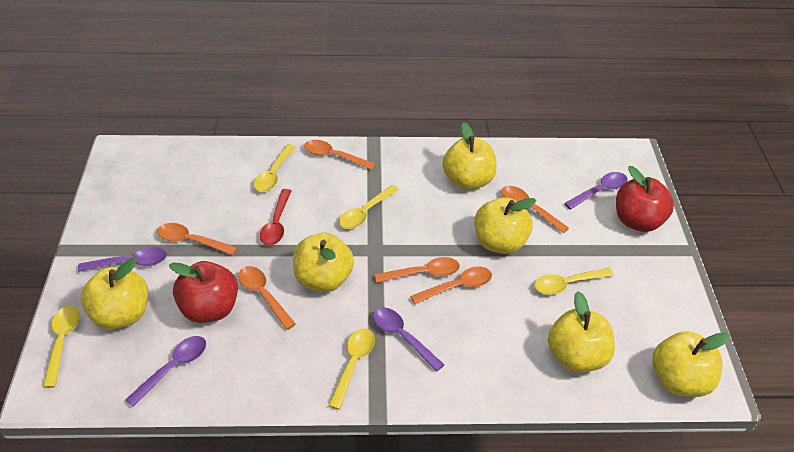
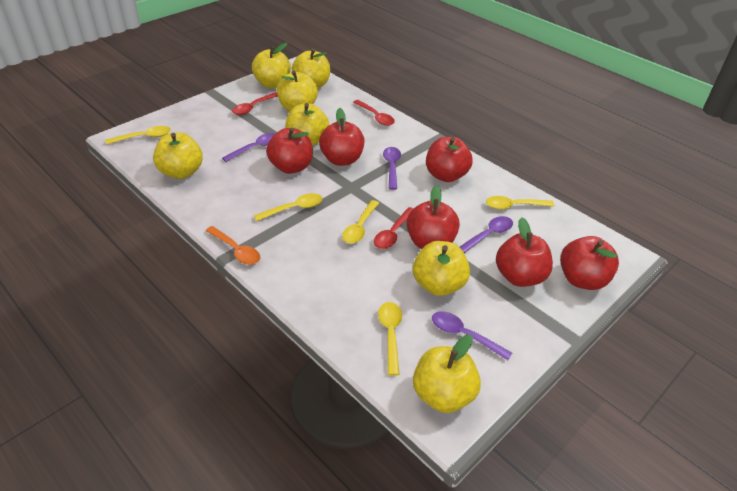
orange spoon: [157,223,237,255] [238,266,296,330] [304,140,375,170] [374,257,460,283] [410,267,492,304] [501,186,569,233] = 6 -> [206,226,260,265] = 1
red apple: [169,261,238,323] [616,166,674,232] = 2 -> [266,127,313,174] [319,108,365,166] [407,185,460,249] [426,137,473,182] [496,217,553,287] [560,236,619,290] = 6
red spoon: [260,189,291,245] = 1 -> [232,92,278,115] [353,100,395,126] [374,207,414,249] = 3
yellow apple: [81,258,148,330] [293,233,354,292] [442,122,497,190] [474,197,536,254] [548,291,615,373] [652,331,730,397] = 6 -> [153,132,203,179] [252,43,291,88] [277,71,318,111] [285,103,329,146] [292,49,330,89] [413,241,470,296] [413,334,481,413] = 7

